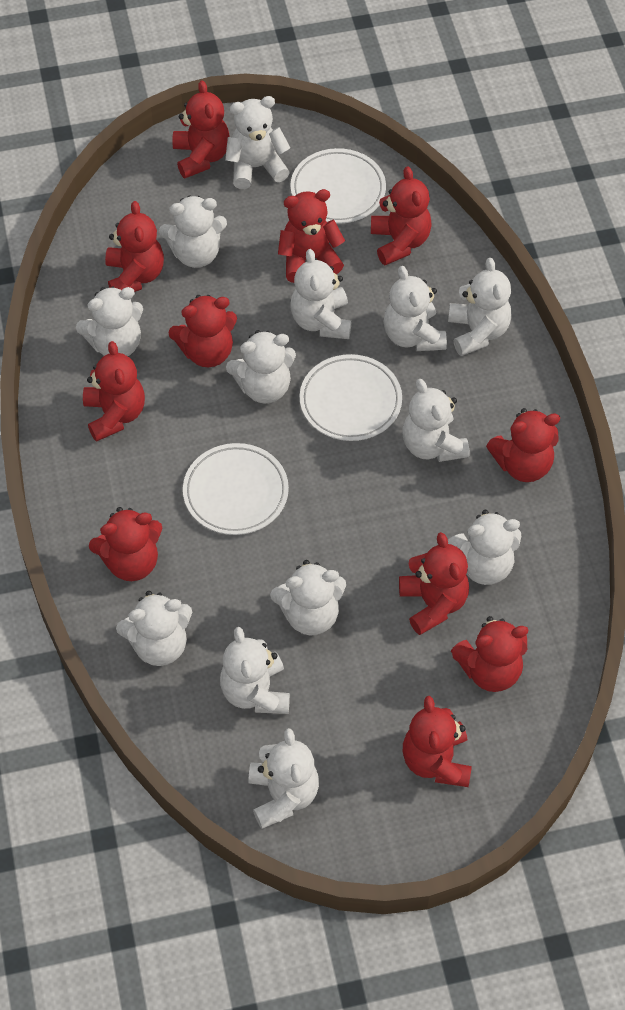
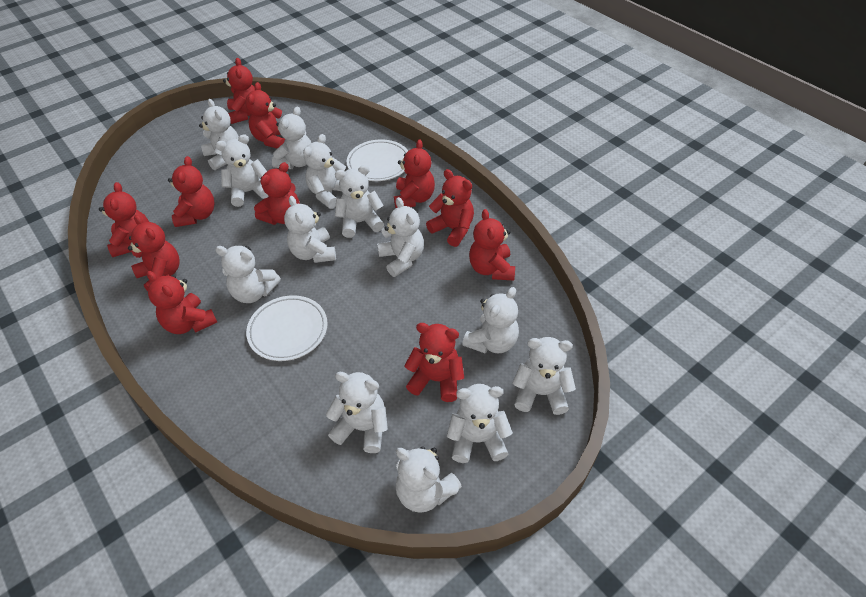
white plate: [183,443,289,535] [290,148,386,224] [300,354,402,441] = 3 -> [246,295,328,361] [347,139,408,181] = 2

